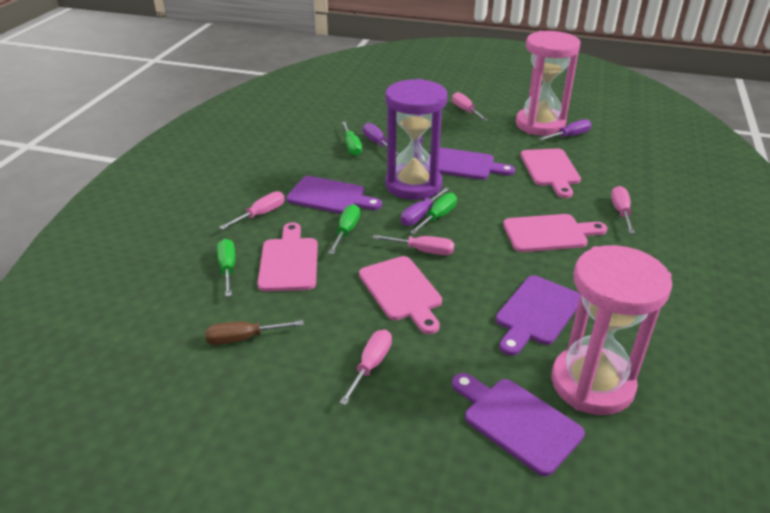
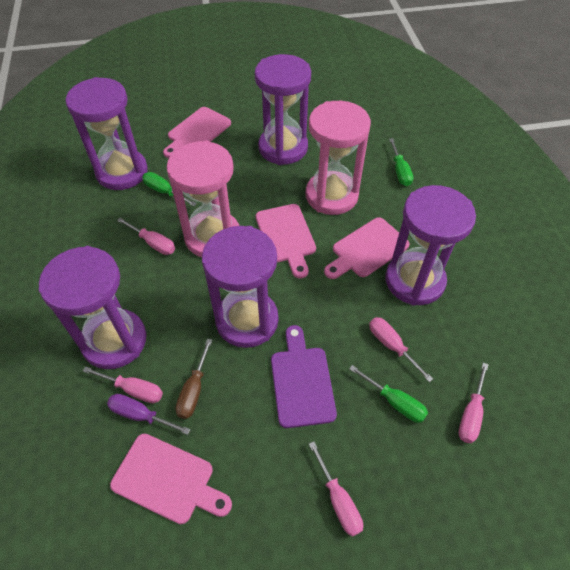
green screwdriver: [217,239,235,297] [328,204,360,255] [342,122,362,156] [410,193,457,234] = 4 -> [142,172,197,206] [349,365,428,423] [389,138,413,186] = 3
purple cutting board: [286,176,382,214] [438,147,515,180] [452,373,585,476] [496,276,580,356] = 4 -> [271,325,337,428] = 1
purple hourglass: [385,79,448,200] = 1 -> [39,246,147,369] [66,77,148,190] [202,226,278,348] [255,54,311,165] [385,185,476,306] = 5
purple screwdriver: [363,123,399,155] [400,187,450,226] [538,119,592,140] = 3 -> [107,394,191,435] = 1

